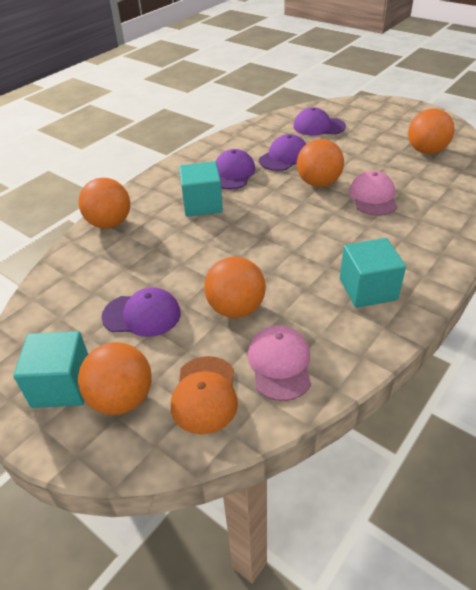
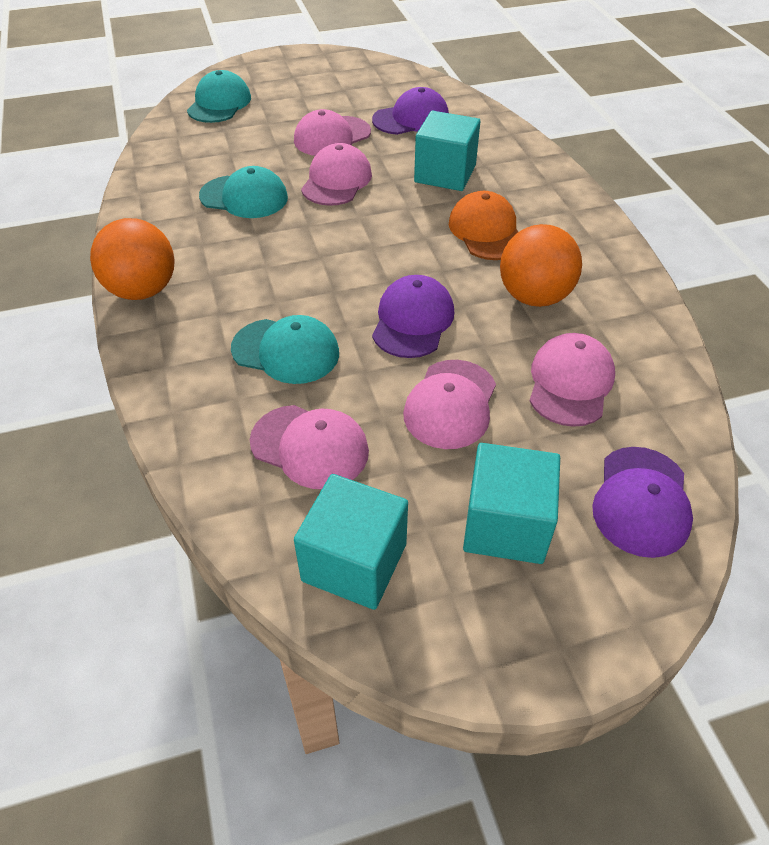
orange ball: [78,342,152,415] [79,178,130,229] [204,257,266,318] [297,139,344,187] [408,108,455,154] = 5 -> [90,218,175,300] [500,224,582,307] = 2
pink cap: [248,325,311,401] [349,171,397,216] = 2 -> [250,405,369,489] [294,109,371,156] [301,143,372,206] [403,360,496,449] [529,333,615,427] = 5
purple cap: [102,287,181,337] [215,149,255,189] [259,134,306,171] [293,107,346,136] = 4 -> [372,87,449,135] [372,275,454,358] [592,447,693,558] = 3
turquoise cap: none = 0 -> [187,70,251,123] [199,166,288,218] [231,315,339,384] = 3

